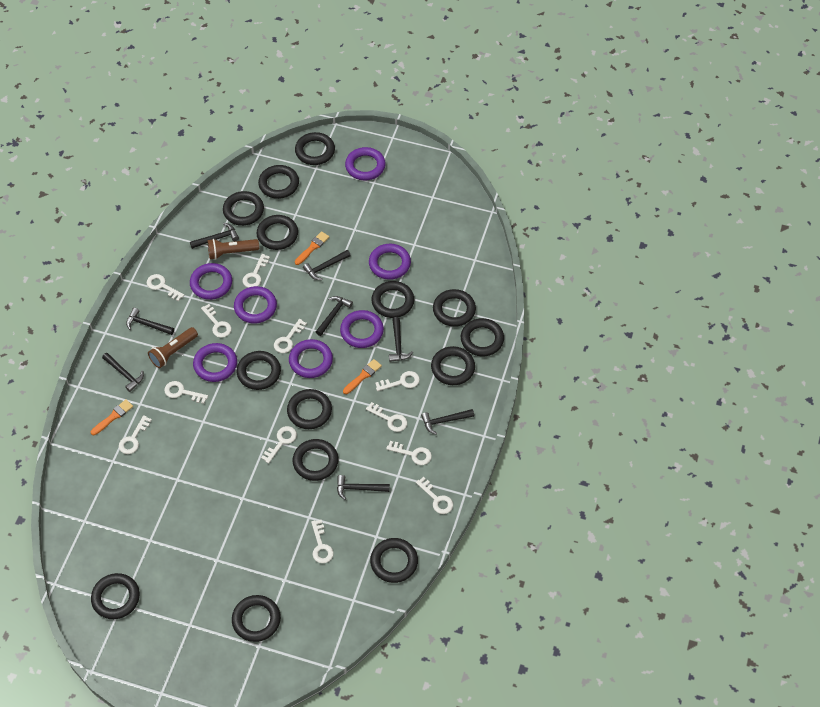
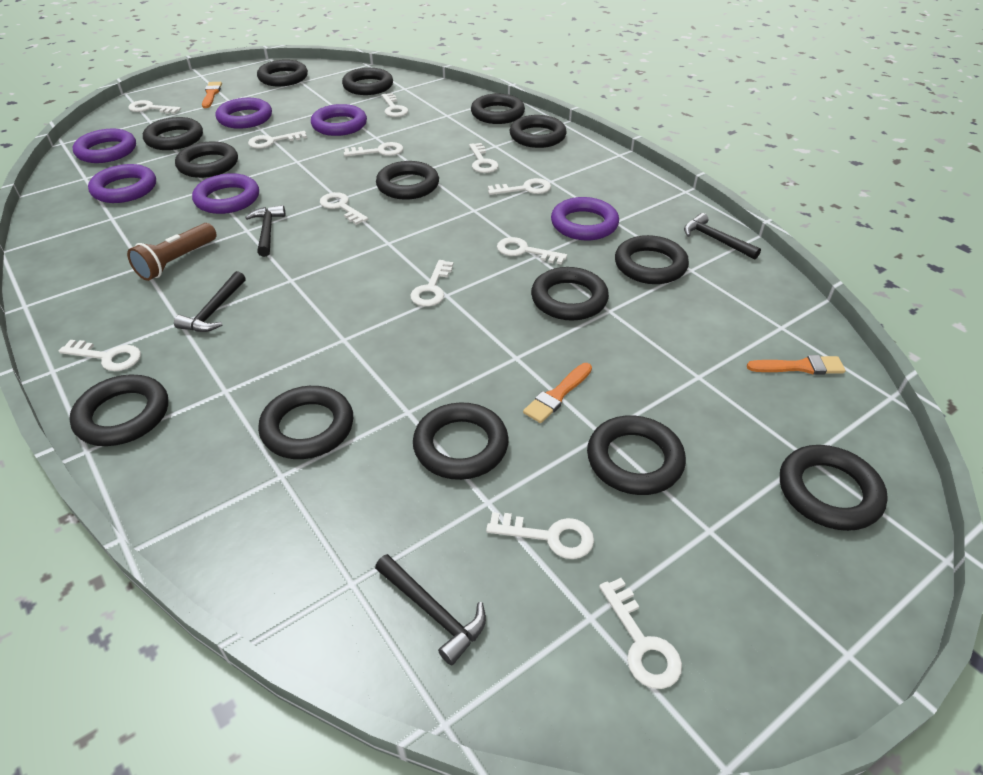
black hammer: [102,353,144,392] [126,308,174,335] [190,223,239,249] [303,250,351,280] [316,296,353,336] [337,475,390,500] [389,317,413,362] [421,409,474,434] = 8 -> [174,271,246,332] [245,205,285,257] [375,554,486,665] [684,213,761,260] = 4
brown flashlight: [148,327,198,368] [208,239,259,260] = 2 -> [127,223,217,281] = 1
purple ring: [190,263,232,300] [193,343,237,382] [234,286,277,323] [289,339,333,378] [340,310,384,348] [345,147,386,180] [369,244,411,280] = 7 -> [72,129,136,163] [88,164,156,203] [192,173,259,214] [216,98,272,129] [311,104,367,136] [551,197,619,241] = 6

